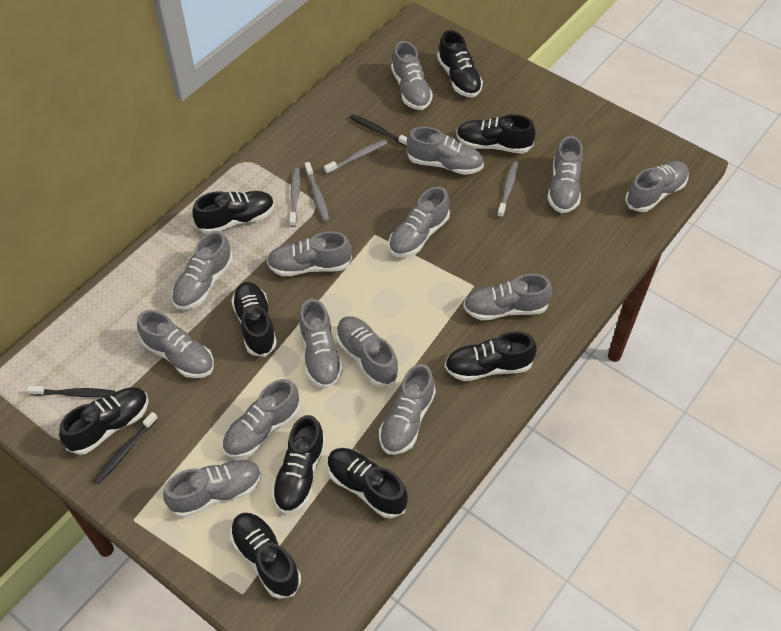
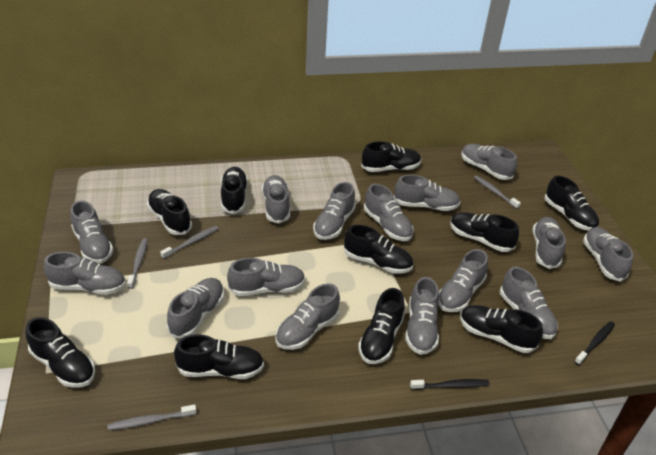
black shoe: [59,387,149,455] [192,191,275,234] [230,513,301,599] [231,282,277,357] [272,415,326,514] [327,448,408,518] [437,30,483,97] [445,331,536,381] [456,114,536,154] = 9 -> [26,317,95,388] [147,189,192,235] [174,334,264,379] [221,167,248,214] [344,225,413,274] [358,288,405,364] [361,141,421,172] [450,212,519,252] [460,305,543,353] [544,176,599,231] = 10
black toothbrush: [28,386,115,397] [94,412,158,484] [350,114,407,147] = 3 -> [410,379,490,390] [574,321,615,365] = 2
grey shoe: [137,310,214,378] [163,459,262,518] [171,231,233,310] [222,379,301,458] [267,231,352,276] [299,299,343,389] [336,316,399,387] [379,364,436,455] [389,187,450,257] [391,41,433,110] [407,127,484,175] [463,274,552,321] [547,136,583,213] [625,161,689,212] = 14 -> [44,252,126,295] [70,200,113,264] [167,278,224,338] [227,258,305,296] [262,175,290,223] [275,283,340,350] [313,182,356,240] [364,184,414,241] [394,175,460,211] [405,277,439,355] [438,249,488,312] [461,144,517,180] [500,267,558,339] [533,217,566,269] [583,227,634,282] = 15

